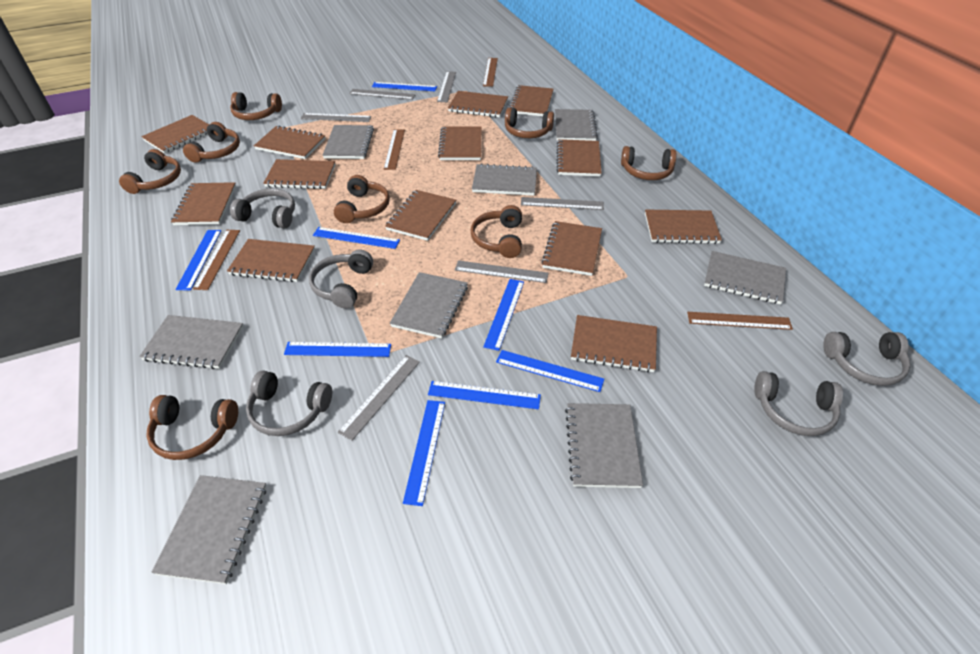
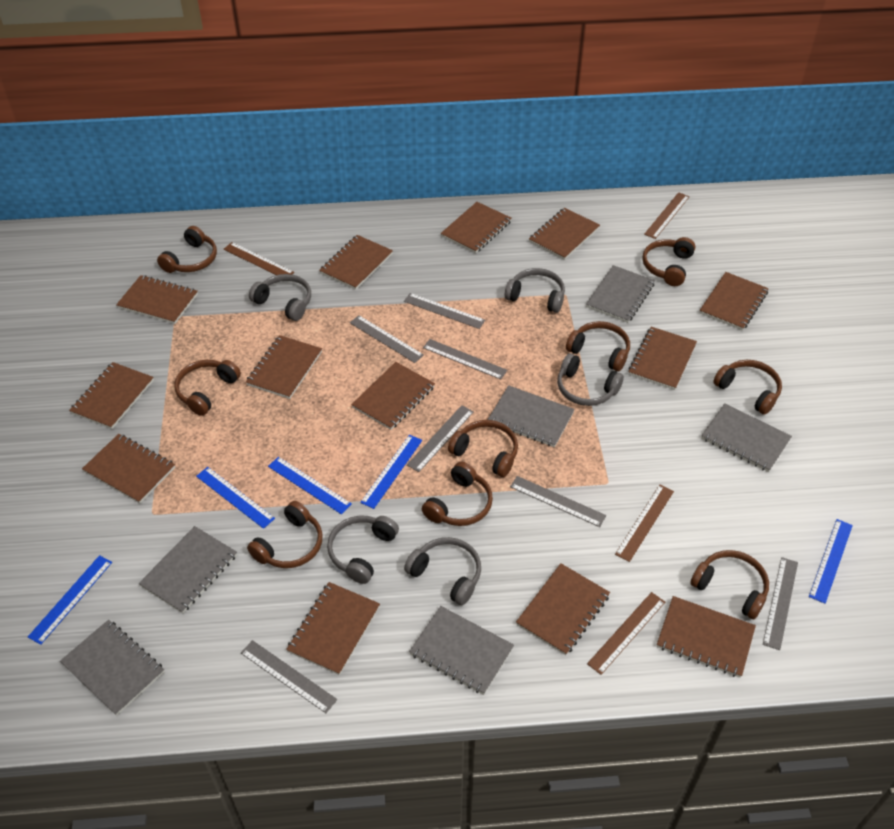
blue ruler: [175,230,221,291] [284,342,391,357] [313,227,400,249] [372,82,437,91] [403,400,445,506] [428,381,541,409] [483,279,524,351] [496,350,604,392] = 8 -> [28,555,112,645] [196,467,275,529] [268,457,352,514] [360,435,422,509] [809,519,853,604] = 5
brown headphones: [119,149,181,194] [146,395,238,460] [183,122,240,163] [230,92,282,120] [334,175,390,223] [470,205,522,258] [505,107,554,138] [621,146,677,180] = 8 -> [157,226,217,273] [175,360,241,416] [247,501,323,568] [422,462,493,526] [448,420,518,477] [566,321,630,372] [642,237,695,286] [690,550,769,619] [713,360,782,415] = 9
grey notebook: [139,315,243,369] [152,475,267,584] [323,125,374,159] [390,272,468,338] [472,163,537,196] [555,109,598,141] [565,403,643,488] [704,251,786,305] = 8 -> [60,620,164,716] [139,526,237,613] [409,606,514,695] [488,385,575,447] [586,265,655,323] [701,404,792,472] = 6
grey ruler: [301,113,371,122] [338,355,420,441] [349,89,416,100] [437,71,456,102] [455,260,549,283] [521,197,604,210] = 6 -> [241,640,337,713] [350,315,424,363] [404,293,485,329] [407,405,474,472] [423,339,507,380] [510,476,606,527] [763,557,798,650] = 7

